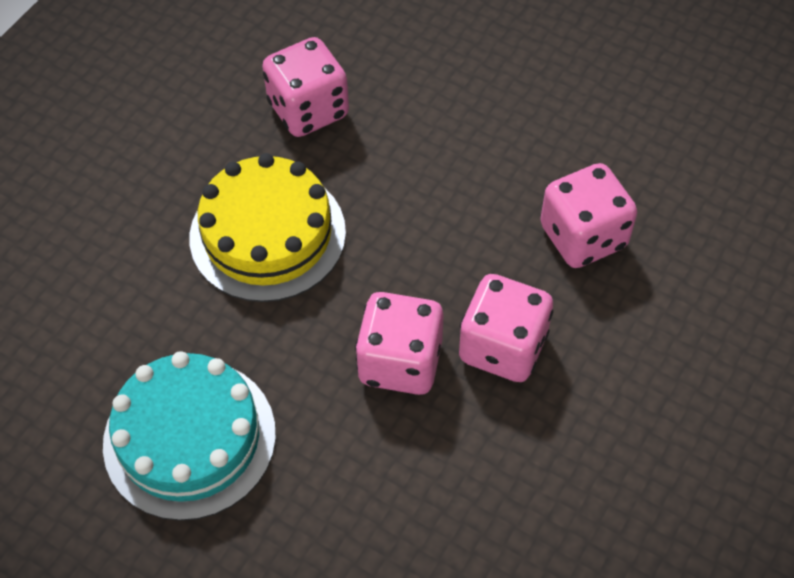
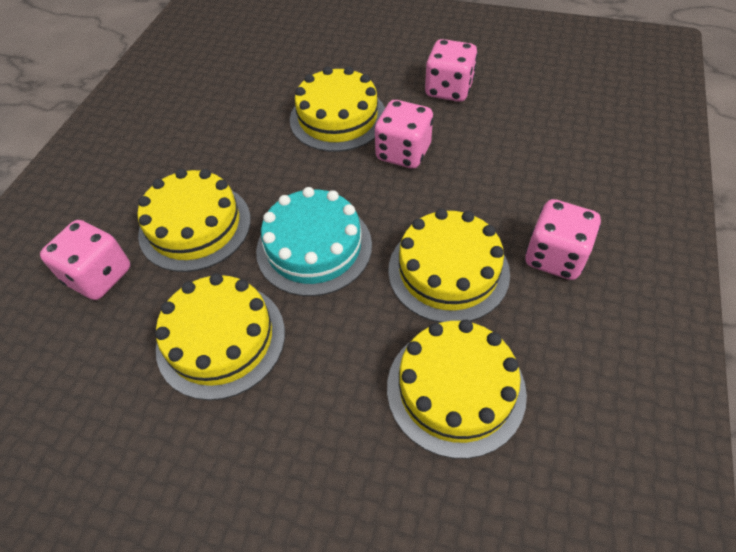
yellow cake: [190,153,346,302] = 1 -> [137,169,251,272] [155,273,285,400] [290,66,385,152] [387,319,527,459] [388,209,510,323] = 5

